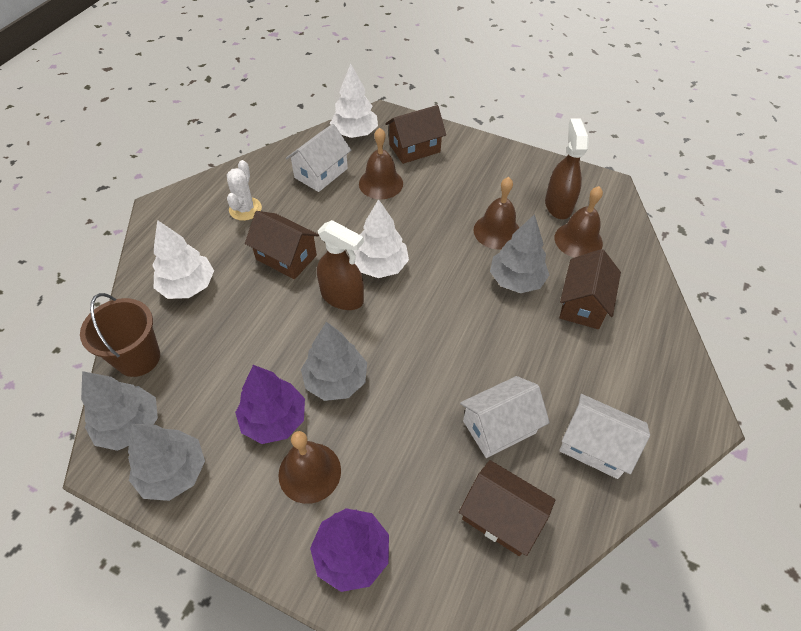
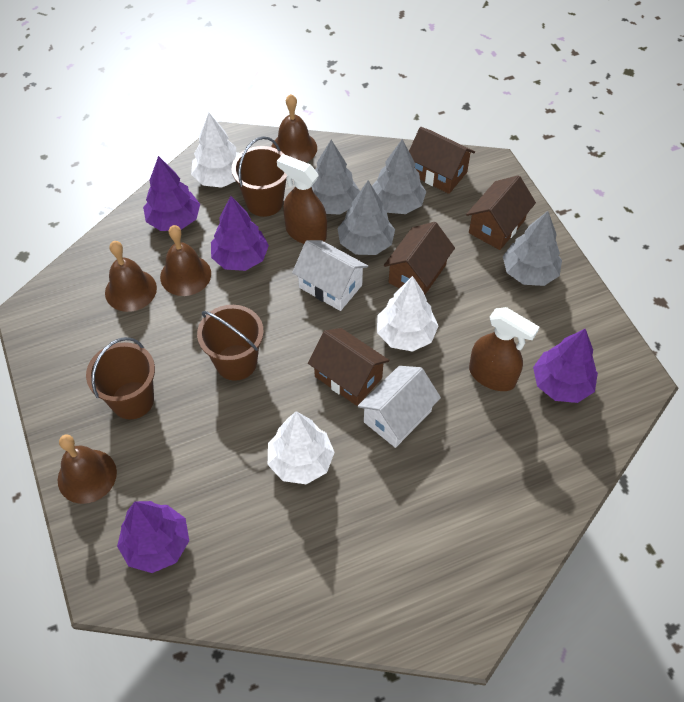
brown bucket: [80,293,160,377] = 1 -> [86,337,155,419] [197,305,264,381] [232,136,287,217] = 3
purple tree: [235,365,305,444] [310,508,389,592] = 2 -> [117,501,189,573] [143,156,200,231] [211,196,269,271] [533,329,598,403] = 4
white cactus: [227,160,262,221] = 1 -> none = 0
white house: [286,124,351,192] [460,376,550,458] [559,394,650,479] = 3 -> [292,240,368,311] [358,366,441,448] = 2

